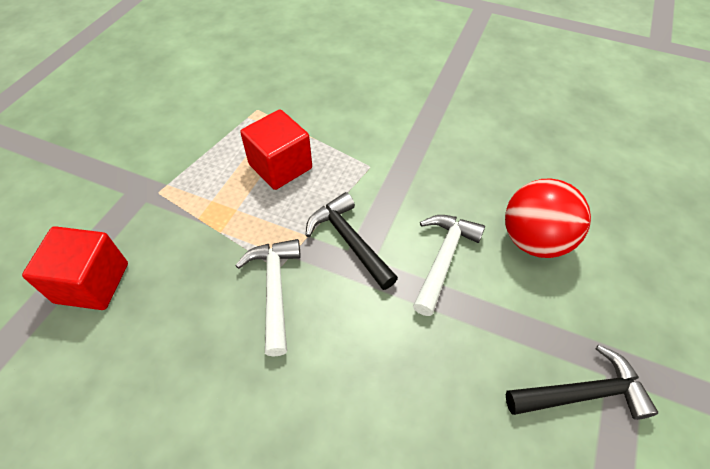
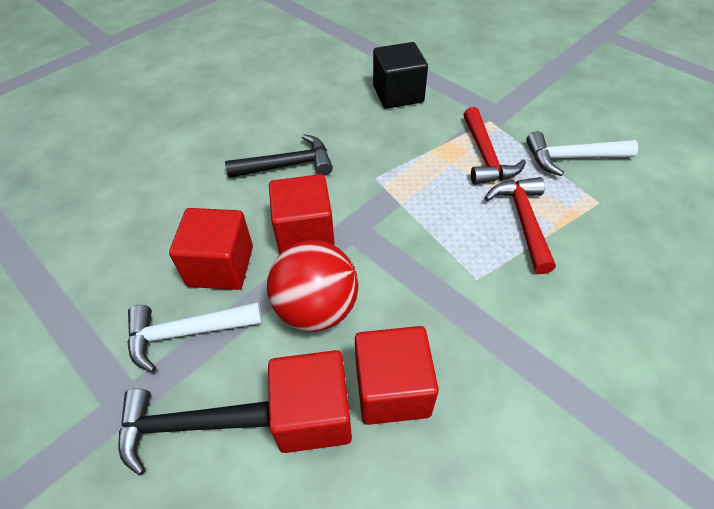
black cube: none = 0 -> [373,42,428,109] = 1
red cube: [22,226,128,310] [240,109,312,190] = 2 -> [169,208,253,290] [268,350,352,453] [269,174,335,254] [355,326,439,425] = 4
red hammer: none = 0 -> [463,107,526,185] [485,177,556,274] = 2

